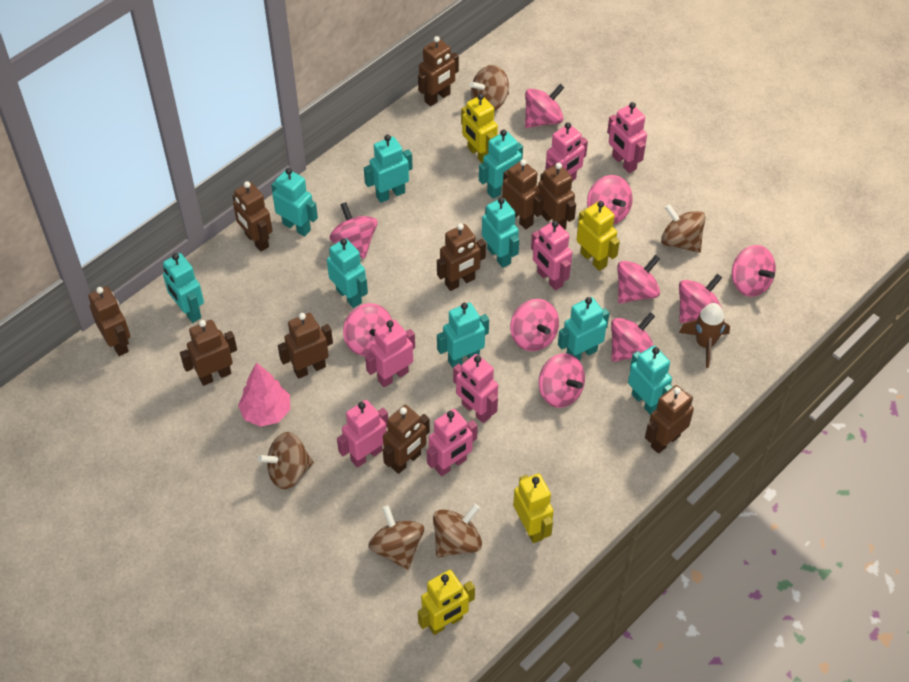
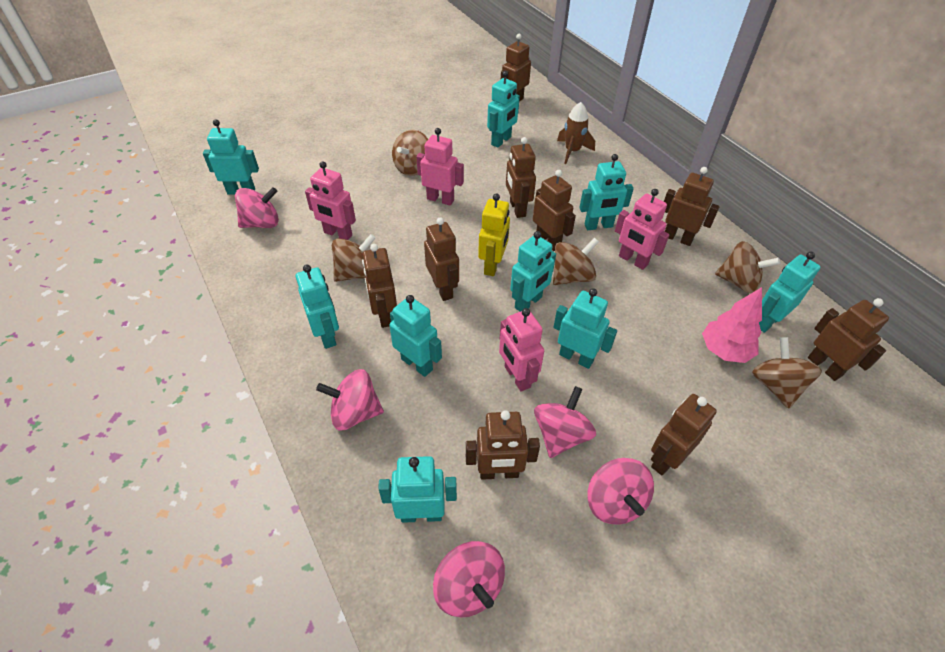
brown robot: [88,286,130,356] [180,320,237,386] [233,181,272,252] [278,313,333,379] [383,405,430,474] [418,36,459,106] [437,223,486,291] [502,159,544,229] [538,163,576,230] [645,385,694,454] = 10 -> [362,244,397,328] [424,217,459,301] [466,410,540,480] [501,34,531,102] [506,137,536,218] [533,170,576,251] [651,394,717,475] [664,167,720,246] [808,298,889,381] = 9
pink robot: [337,400,388,468] [365,320,415,387] [427,409,478,476] [453,354,498,423] [531,221,572,291] [545,122,588,181] [607,102,647,173] = 7 -> [305,161,356,240] [416,128,464,206] [499,308,544,392] [615,189,669,270] = 4
pink spinning top: [329,202,378,259] [343,303,392,356] [510,299,559,351] [525,84,565,128] [539,353,585,408] [587,175,633,225] [611,312,655,362] [617,255,660,304] [679,274,722,323] [732,245,776,297] = 10 -> [235,187,279,228] [316,369,384,430] [433,541,505,618] [534,386,596,458] [588,458,654,525] = 5
yellow robot: [418,570,475,635] [461,93,498,163] [513,474,554,543] [577,201,620,271] = 4 -> [478,193,510,276] = 1

